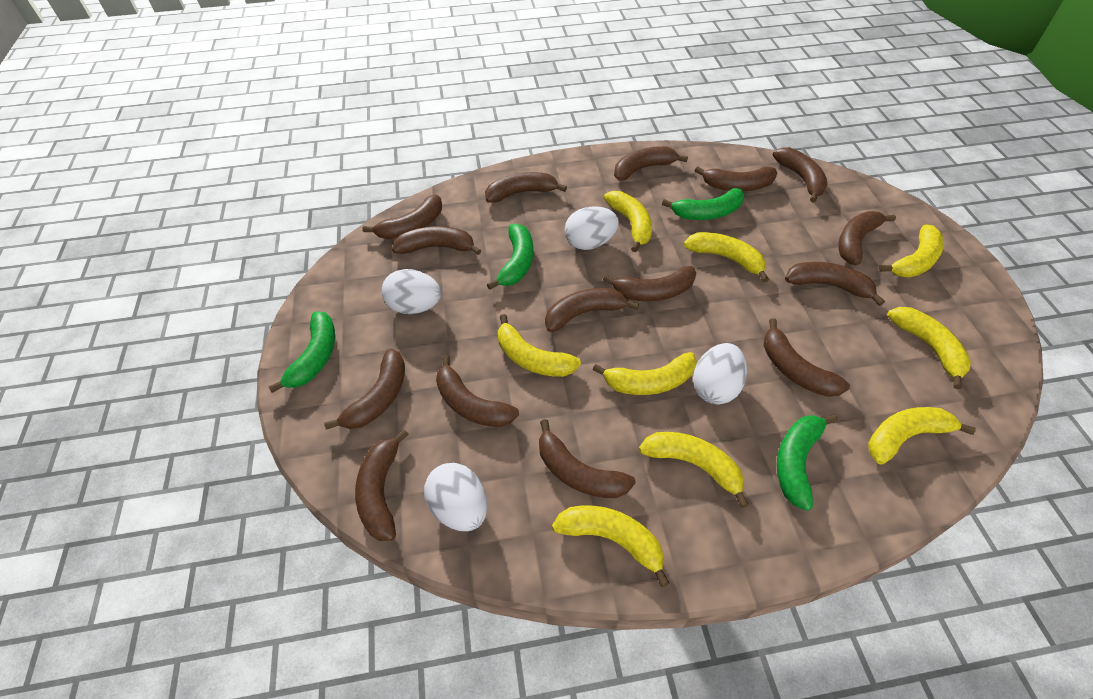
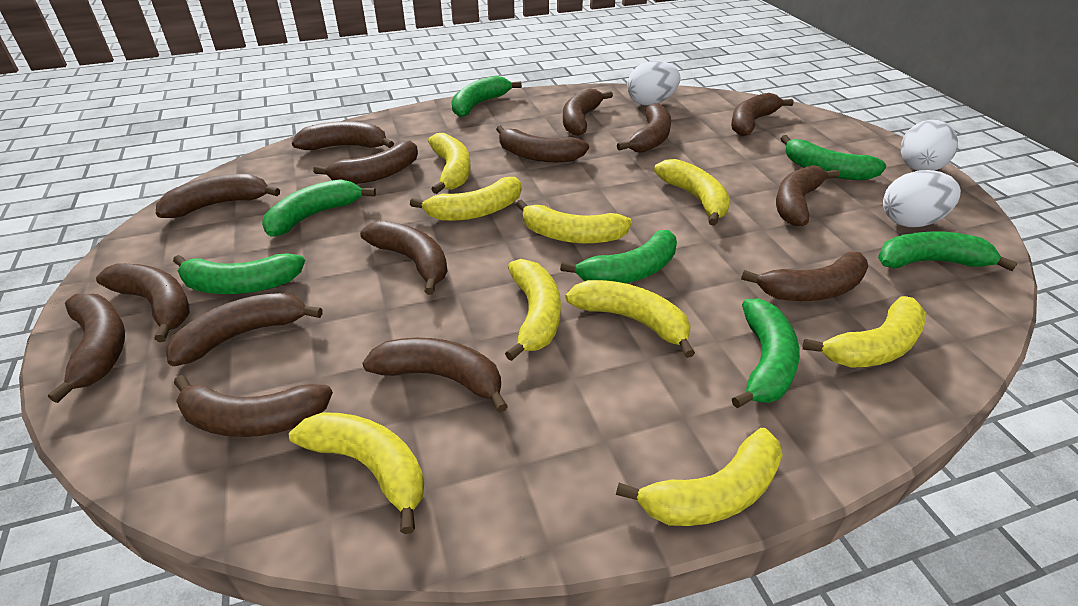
green banana: [268,311,335,393] [487,224,533,290] [662,188,745,220] [777,414,838,511] = 4 -> [173,253,305,294] [262,179,376,236] [451,76,522,117] [560,230,677,283] [732,298,800,408] [780,135,886,180] [878,231,1018,271] = 7
white egg: [382,269,441,314] [424,463,487,531] [565,206,619,250] [693,343,747,404] = 4 -> [627,61,680,105] [883,170,961,227] [901,120,958,171] = 3

